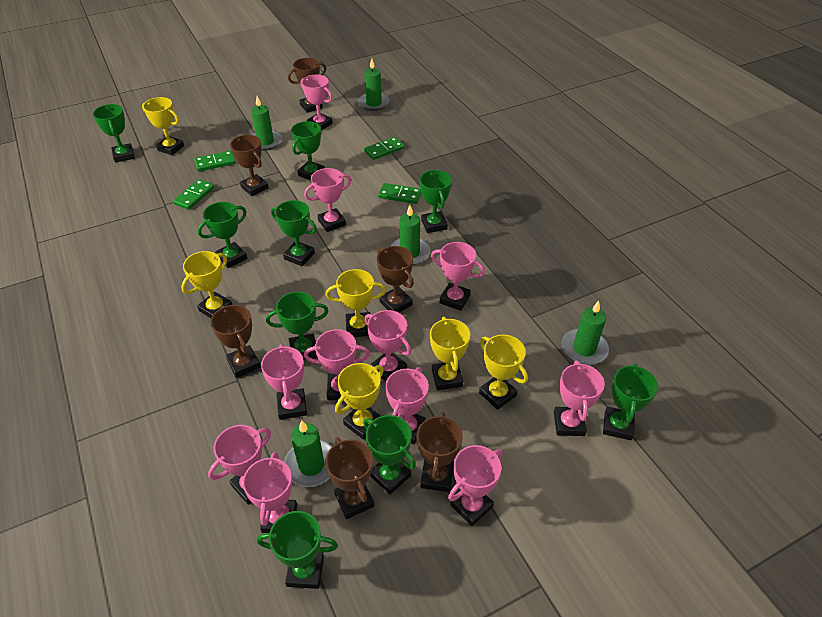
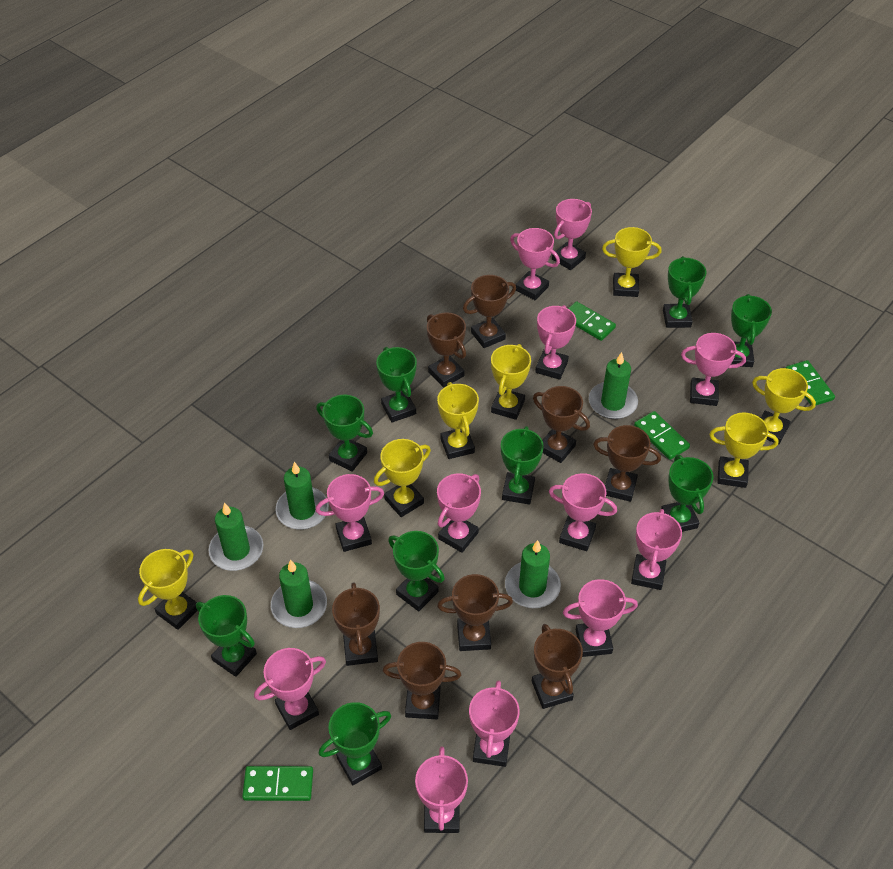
brown trophy: [211,305,261,378] [230,135,269,196] [288,58,327,113] [325,437,374,519] [377,246,414,313] [417,412,463,492] = 6 -> [332,583,380,666] [383,642,461,719] [427,312,466,388] [437,574,513,651] [463,275,516,348] [532,624,583,709] [533,386,590,463] [593,425,661,502] = 8
pink trophy: [208,425,271,505] [242,452,297,533] [261,344,307,420] [301,75,333,131] [304,168,351,232] [304,329,370,400] [365,310,411,382] [385,367,429,445] [431,242,485,311] [448,445,503,526] [554,361,605,436] = 11 -> [254,648,326,730] [315,474,384,552] [415,746,468,833] [437,473,481,553] [469,680,520,767] [510,228,560,300] [535,305,576,380] [549,473,617,551] [552,199,592,270] [563,579,638,657] [631,509,682,590] [681,333,746,406] = 12
yellow trophy: [142,97,184,155] [181,251,232,318] [326,269,386,337] [335,363,384,440] [430,317,470,390] [479,334,528,410] = 6 -> [138,549,198,630] [374,439,431,517] [437,382,479,459] [491,344,531,420] [602,227,662,297] [709,413,779,488] [752,368,816,445] = 7

